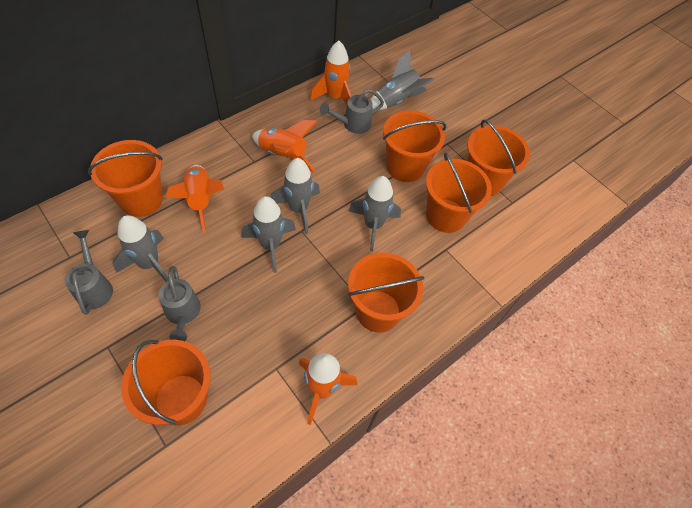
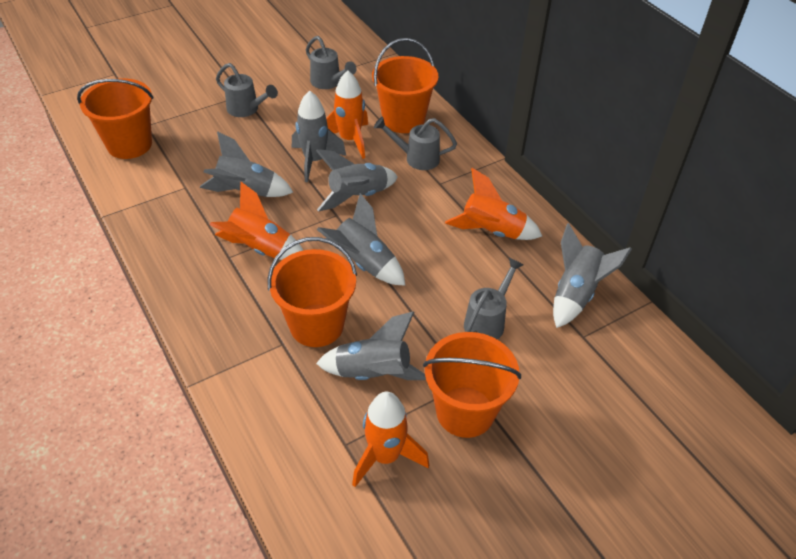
grey rocket: [113,215,169,282] [241,196,296,273] [270,158,320,234] [349,176,401,251] [370,50,435,111] = 5 -> [200,131,293,197] [292,90,346,182] [316,149,398,211] [316,311,426,380] [317,193,405,286] [553,223,632,328] = 6
grey watering can: [65,230,113,315] [158,266,201,341] [320,89,384,134] = 3 -> [216,63,278,117] [306,36,356,89] [374,117,457,170] [464,258,524,339] = 4
orange bucket: [88,140,163,217] [121,340,211,426] [348,253,424,333] [383,110,446,182] [426,153,492,233] [467,120,530,197] = 6 -> [77,78,154,159] [268,237,357,347] [372,38,438,133] [423,332,521,438] = 4

